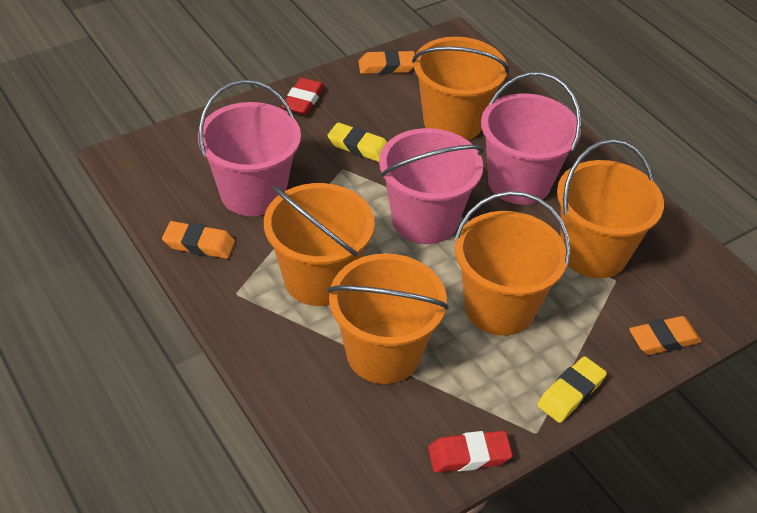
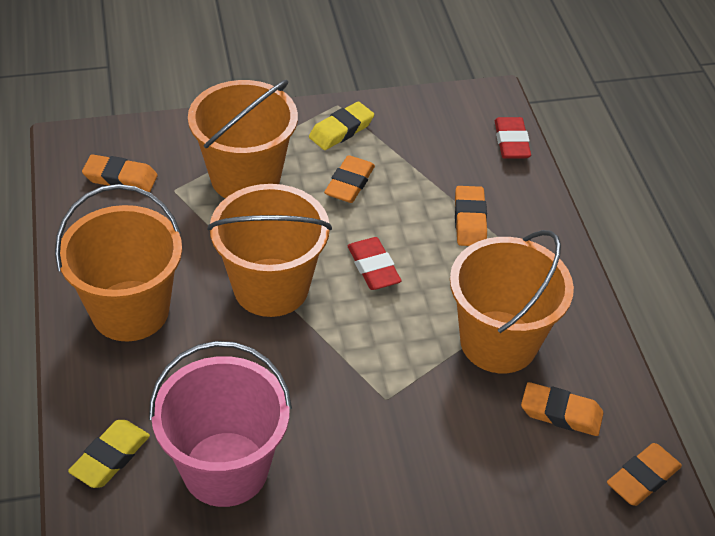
orange bucket: [264,183,375,306] [328,253,449,384] [412,37,509,140] [454,191,571,336] [557,139,664,278] = 5 -> [55,184,182,342] [188,80,298,198] [207,184,332,317] [450,230,574,373] = 4
orange eraser: [162,221,235,259] [359,50,415,74] [629,316,702,355] = 3 -> [82,154,158,192] [324,155,375,203] [455,186,487,246] [521,382,603,436] [607,443,682,506] = 5
pink bucket: [198,80,301,216] [379,128,484,244] [481,72,581,205] = 3 -> [149,341,292,507] = 1

